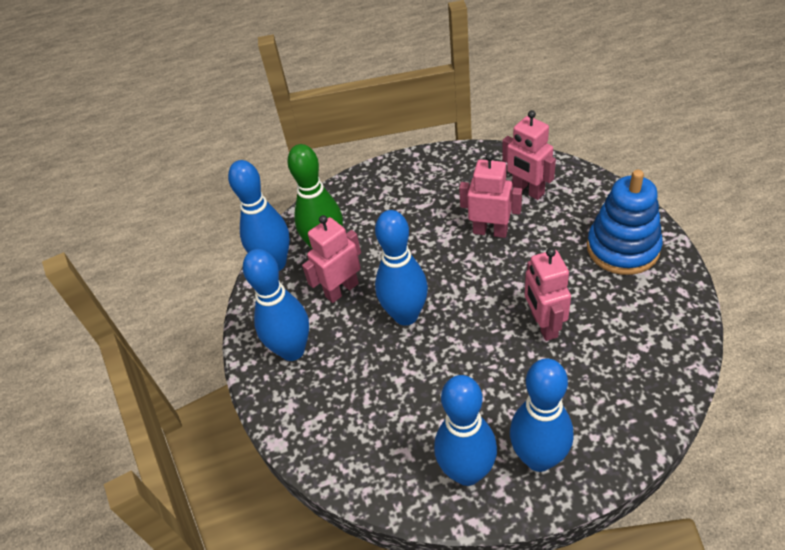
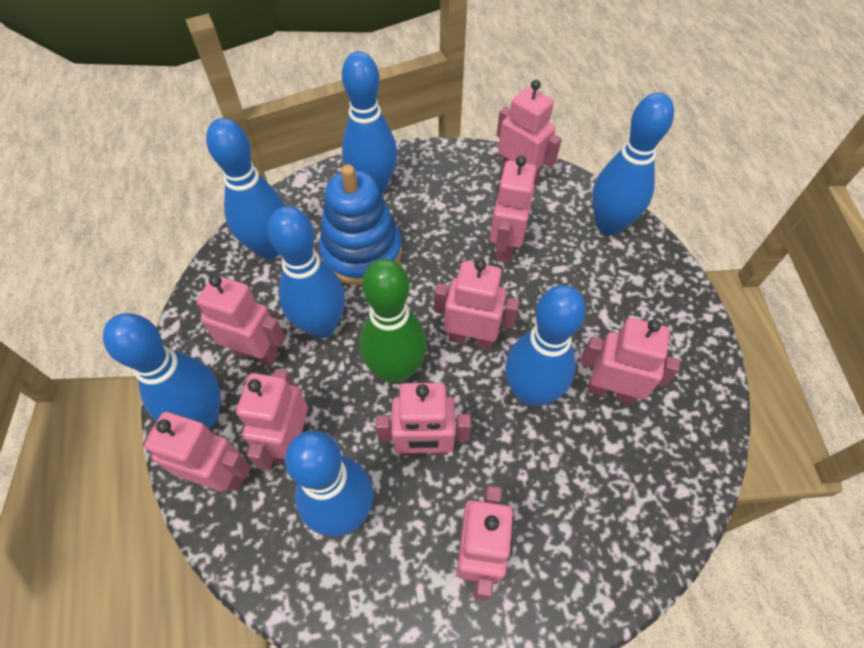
blue bowling pin: [228,160,290,271] [243,249,309,361] [375,210,428,326] [434,375,497,486] [510,358,573,472] = 5 -> [103,313,220,429] [206,118,284,259] [268,206,345,338] [285,430,373,537] [342,51,398,194] [505,285,586,407] [592,92,674,236] = 7
pink robot: [302,215,361,303] [459,153,522,238] [502,110,556,200] [525,248,571,341] = 4 -> [144,412,251,492] [196,275,285,366] [236,369,308,470] [375,383,471,455] [434,259,520,350] [457,486,514,601] [490,156,537,263] [497,80,562,185] [580,318,680,405] = 9

